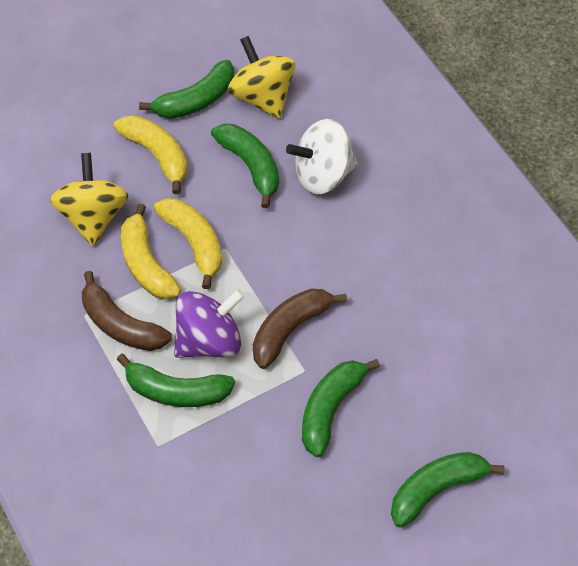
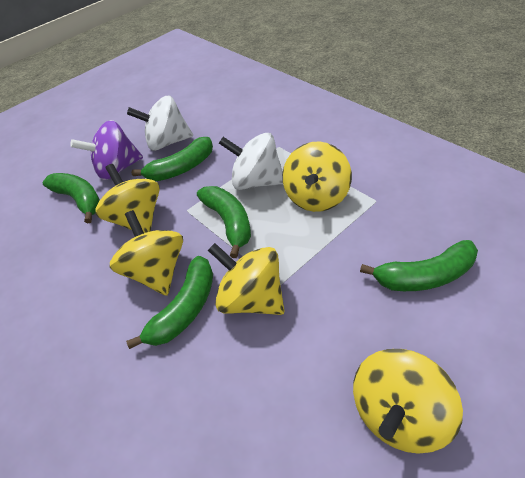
brown banana: [82,271,172,351] [253,288,347,369] = 2 -> none = 0
white spinning top: [286,119,358,195] = 1 -> [127,96,193,151] [219,133,283,190] = 2
yellow banana: [114,115,187,194] [121,204,181,299] [154,198,222,289] = 3 -> none = 0
yellow spinning top: [50,153,128,246] [228,36,295,119] = 2 -> [95,164,160,233] [110,210,183,296] [208,243,285,315] [282,141,352,212] [353,349,463,454] = 5

